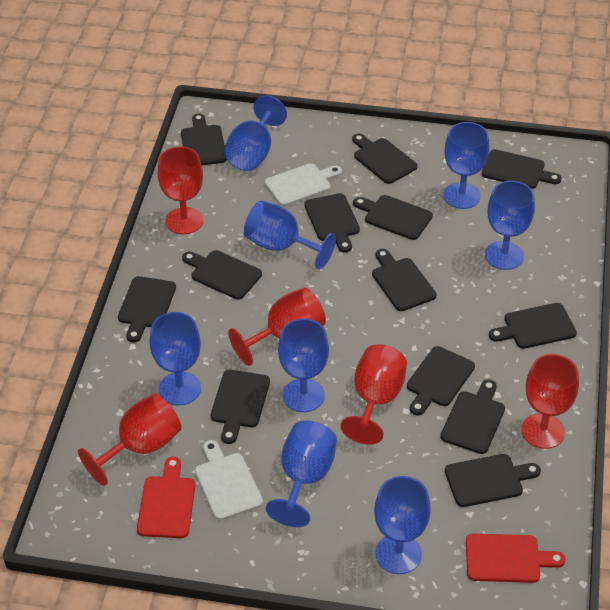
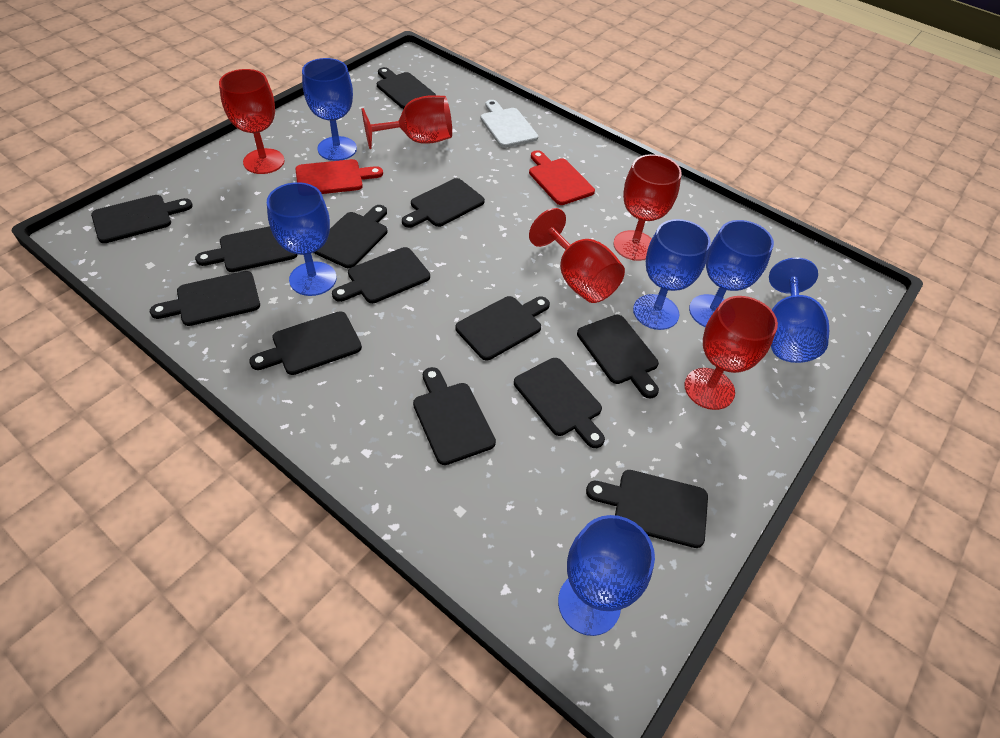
blue goblet: [150,312,201,405] [224,96,287,171] [244,201,336,270] [266,421,337,527] [278,318,329,412] [374,476,431,574] [443,122,489,209] [485,181,535,270] = 8 -> [267,182,337,296] [302,58,357,161] [558,515,655,636] [633,219,711,330] [689,220,774,327] [769,257,829,363] = 6
white cutting board: [195,440,263,520] [265,163,342,206] = 2 -> [481,100,538,148] = 1

